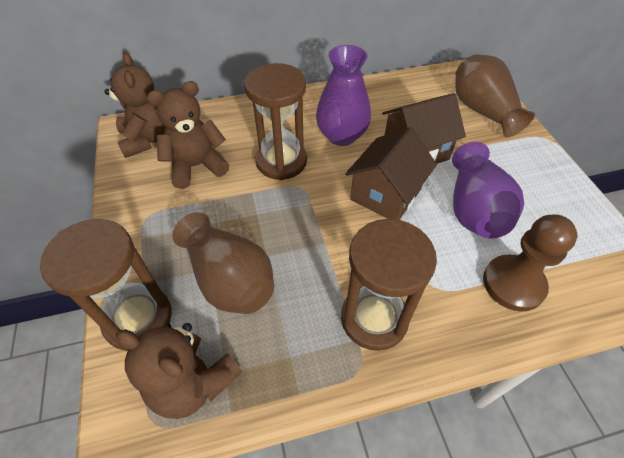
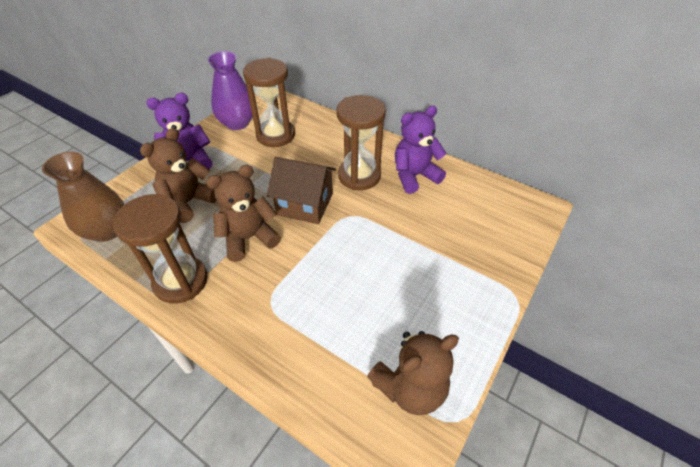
brown house: [345,127,437,219] [382,93,466,164] = 2 -> [267,157,336,224] = 1
brown pawn: [483,214,577,312] = 1 -> none = 0
brown vase: [173,212,274,314] [455,55,535,137] = 2 -> [42,152,125,242] = 1
purple teddy bear: none = 0 -> [146,93,212,169] [395,106,447,194] = 2
purple vase: [316,45,371,146] [452,142,524,239] = 2 -> [207,51,253,130] = 1

